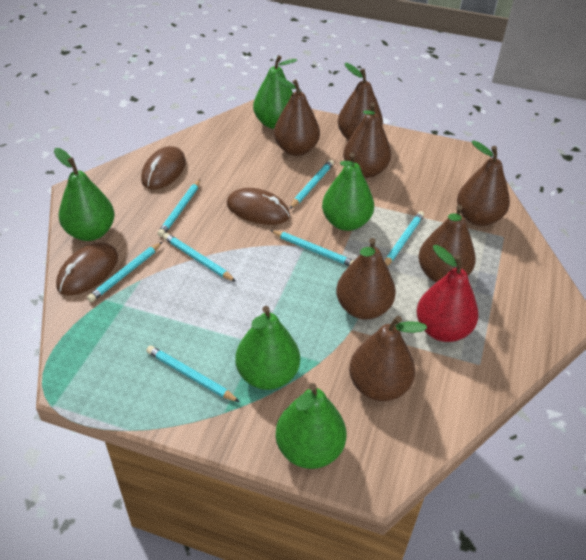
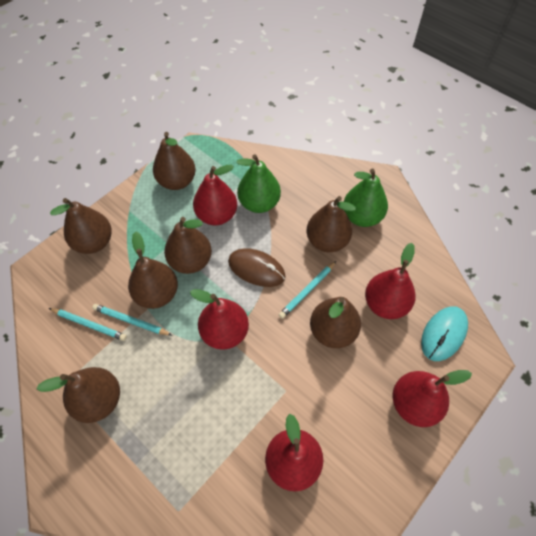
brown mouse: [56,243,118,295] [141,146,186,189] [227,188,290,225] = 3 -> [228,248,285,287] = 1
green pear: [54,148,115,241] [236,306,300,390] [253,55,297,129] [275,383,346,469] [322,152,374,231] = 5 -> [237,155,281,213] [344,169,388,227] = 2
red pear: [416,245,479,342] = 1 -> [190,289,249,350] [193,165,237,225] [265,414,323,491] [365,243,416,319] [393,370,472,427] = 5
turquoise mouse: none = 0 -> [421,306,468,361] = 1
turquoise pencil: [87,242,162,302] [146,345,240,402] [157,179,201,237] [163,233,236,282] [270,230,354,266] [290,160,334,209] [385,211,424,266] = 7 -> [49,308,127,341] [92,304,173,336] [279,261,336,319] = 3

